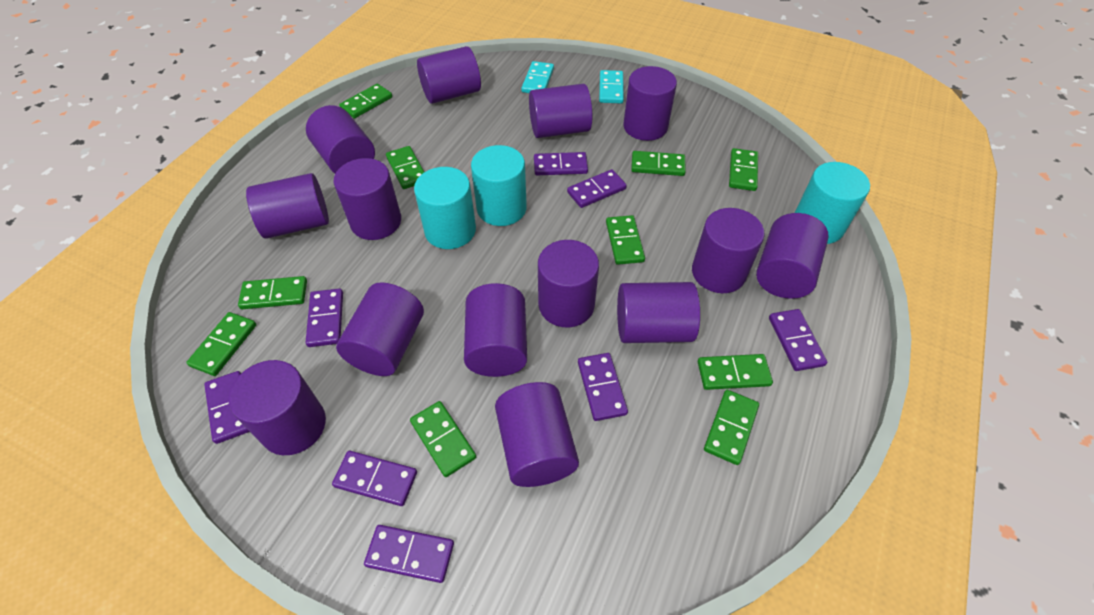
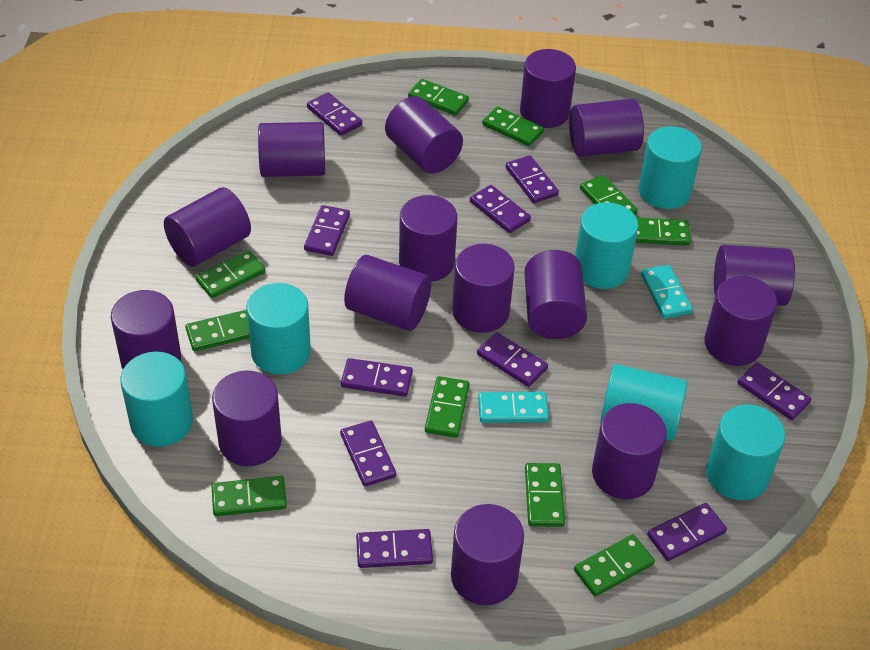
purple cylinder: [229,360,326,455] [246,173,329,239] [306,105,375,173] [333,158,401,240] [336,282,424,376] [417,46,481,104] [464,283,527,377] [495,382,579,487] [529,84,592,138] [538,240,599,327] [617,282,700,343] [623,66,677,141] [692,208,765,293] [756,213,829,299] = 14 -> [111,290,181,369] [164,187,251,267] [212,371,282,466] [258,122,325,177] [344,255,431,331] [385,96,463,174] [399,195,457,282] [451,504,524,605] [452,244,515,333] [520,49,576,128] [524,250,587,339] [569,99,644,157] [592,403,667,499] [704,276,777,366] [714,245,795,306] = 15
purple domino: [204,371,250,444] [306,288,343,347] [332,451,417,506] [364,525,454,583] [534,152,588,175] [567,169,627,208] [578,353,628,421] [769,309,827,371] = 8 -> [304,205,350,256] [307,93,362,136] [340,421,396,487] [341,358,413,397] [356,529,433,568] [470,185,531,233] [477,332,548,387] [506,155,559,203] [647,503,727,561] [738,362,811,420] = 10
turquoise cylinder: [414,167,476,249] [471,145,527,226] [795,162,870,244] = 3 -> [120,352,193,447] [246,283,311,374] [575,202,639,289] [600,364,687,441] [639,126,702,209] [706,405,785,500] = 6

